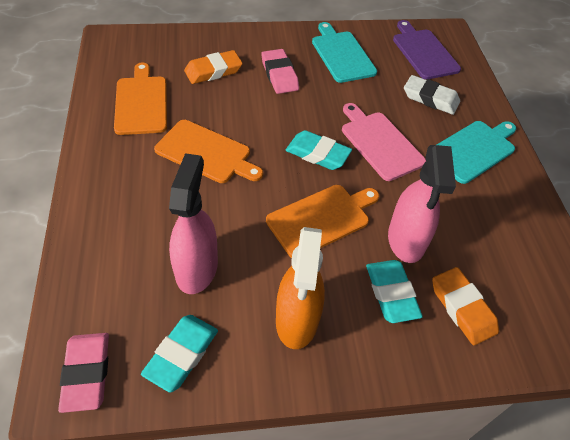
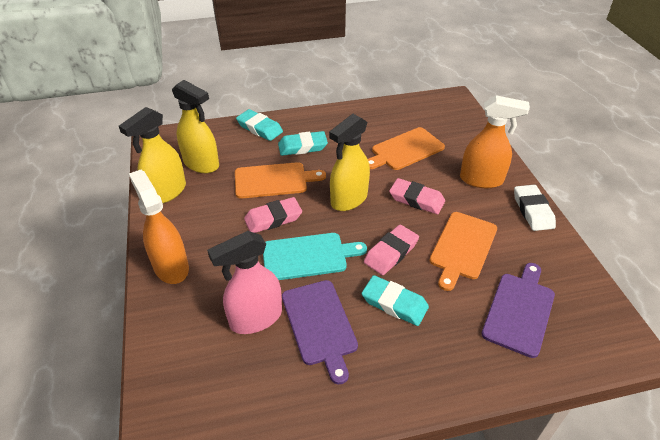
orange eraser: [184,50,243,84] [432,267,499,345] = 2 -> none = 0
orange spray bottle: [276,227,325,349] = 1 -> [129,170,189,284] [460,95,530,188] = 2
pink cutting board: [342,103,426,181] = 1 -> none = 0
pink eraser: [58,333,109,413] [261,49,299,94] = 2 -> [244,197,302,233] [364,225,419,275] [389,178,445,214] = 3
pink spray bottle: [169,153,218,294] [388,145,456,263] = 2 -> [207,231,282,334] = 1
purple cutting board: [393,20,461,79] = 1 -> [282,280,358,385] [481,263,555,358] = 2
turquoise cutting board: [312,22,377,83] [437,121,516,184] = 2 -> [263,233,367,280] = 1
yellow spray bottle: none = 0 -> [119,107,186,203] [172,80,219,173] [329,114,370,211] = 3

